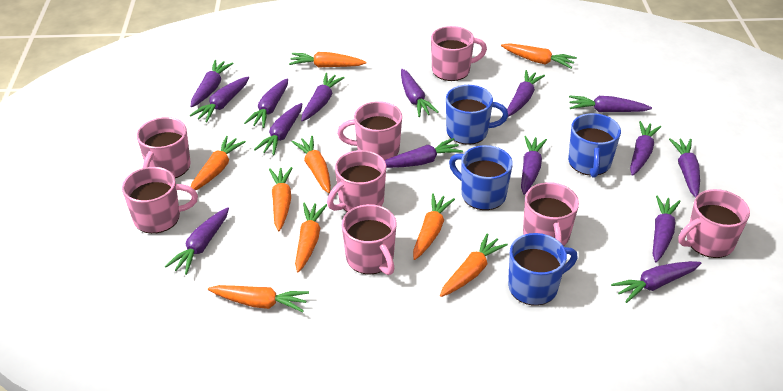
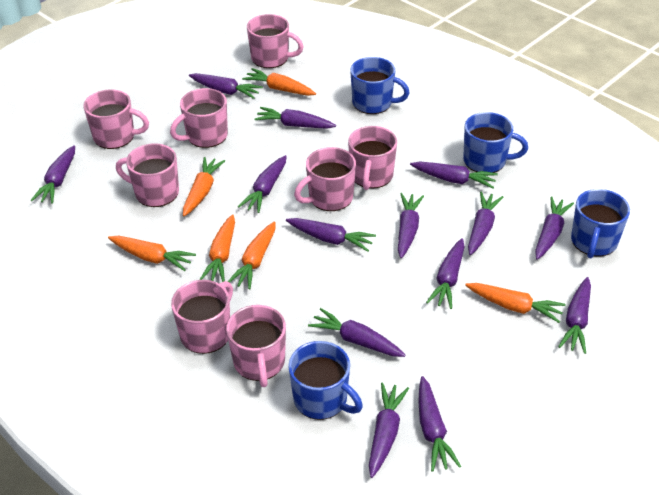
orange carrot: [191,136,246,190] [208,285,309,312] [269,167,292,231] [289,52,367,68] [292,136,331,193] [295,203,327,273] [413,193,455,260] [440,233,508,297] [501,43,577,68] = 9 -> [108,236,196,271] [183,157,225,216] [200,214,235,282] [228,222,276,289] [242,68,316,96] [465,283,566,323] = 6
purple carrot: [165,207,229,275] [190,60,234,107] [190,76,249,123] [244,78,288,128] [254,103,302,155] [301,73,345,121] [384,138,463,168] [401,69,439,117] [507,70,545,117] [521,136,547,195] [569,95,652,112] [611,261,701,303] [630,121,661,176] [653,195,681,262] [669,138,700,198] = 15 -> [31,145,75,203] [189,73,263,99] [238,155,287,213] [254,107,336,129] [286,218,376,252] [308,308,405,357] [369,382,409,478] [398,193,424,258] [410,161,498,189] [418,376,461,472] [426,238,465,309] [468,191,503,255] [535,196,574,260] [558,277,591,354] = 14

